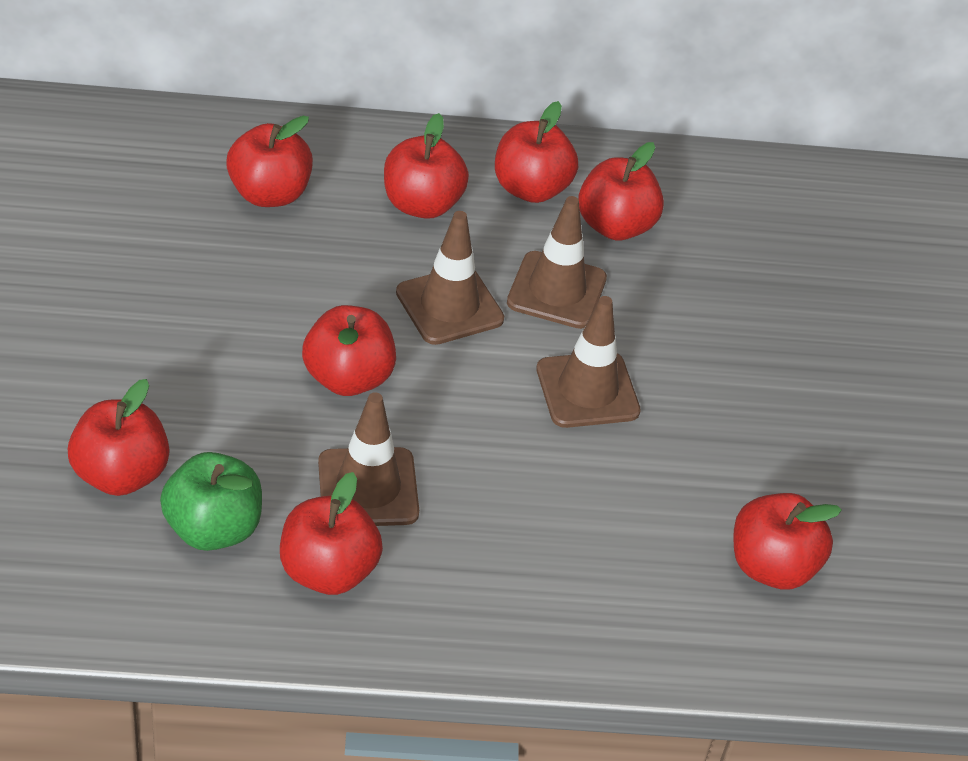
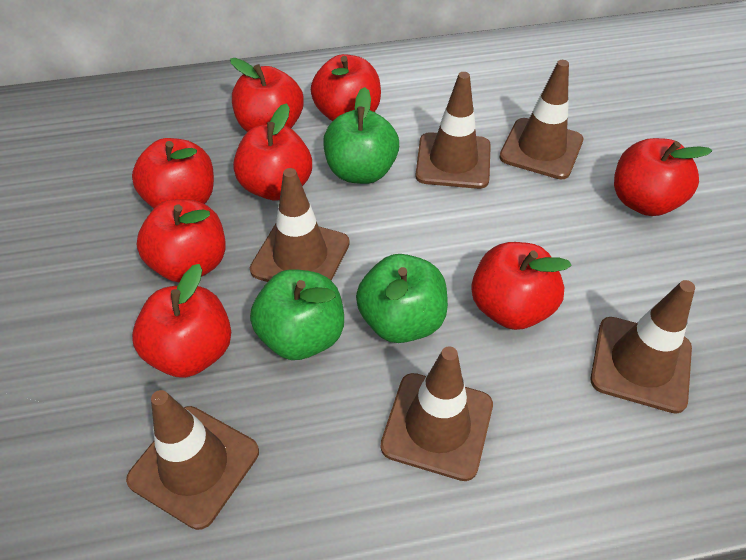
brown traffic cone: [318,392,419,526] [396,211,504,345] [507,196,607,329] [536,296,641,428] = 4 -> [126,390,259,530] [250,168,350,282] [381,346,493,481] [416,72,491,189] [499,60,583,179] [590,280,695,414] = 6
green apple: [160,452,262,551] = 1 -> [250,269,344,360] [323,87,399,184] [356,254,448,343] = 3

